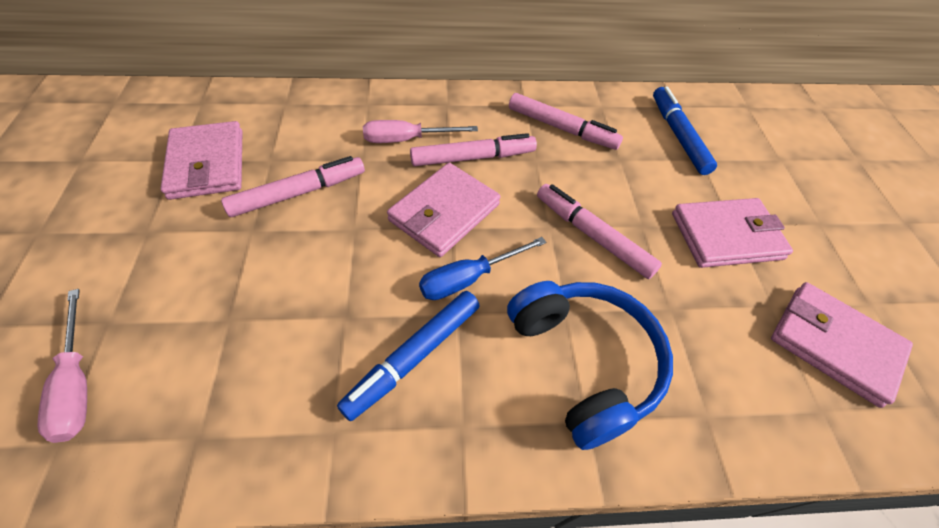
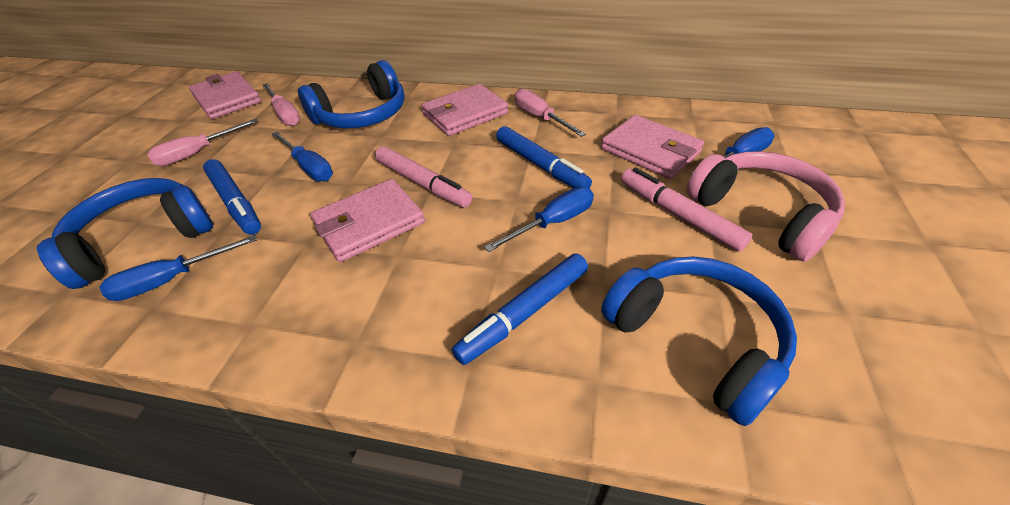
blue headphones: [507,281,673,450] = 1 -> [37,178,213,289] [298,60,405,128] [601,256,797,426] = 3
blue marker: [337,291,479,421] [653,87,717,175] = 2 -> [203,159,261,235] [452,253,588,365] [496,126,592,188] = 3
blue screwdriver: [419,237,546,300] = 1 -> [99,235,257,301] [272,132,333,181] [484,187,594,252] [690,127,775,174] = 4
pink headphones: none = 0 -> [686,151,845,261] = 1
pink marker: [221,156,365,217] [410,133,537,166] [509,93,623,150] [537,184,662,279] = 4 -> [375,146,472,207] [621,167,752,252] = 2
pink screwdriver: [37,289,87,443] [363,120,478,143] = 2 -> [147,119,258,166] [262,83,300,126] [515,89,586,137] = 3

